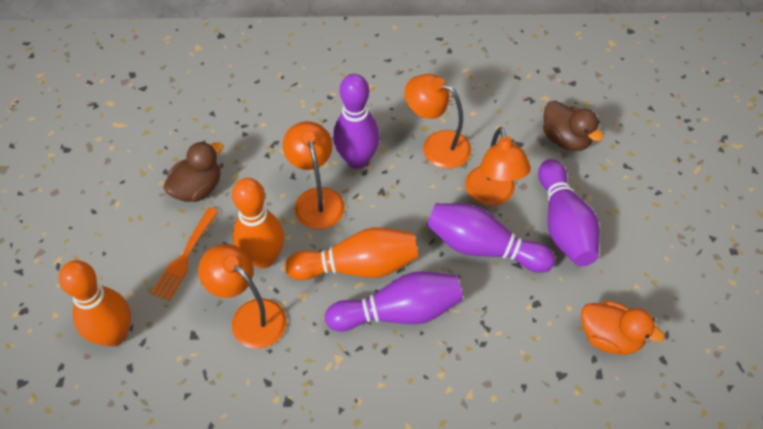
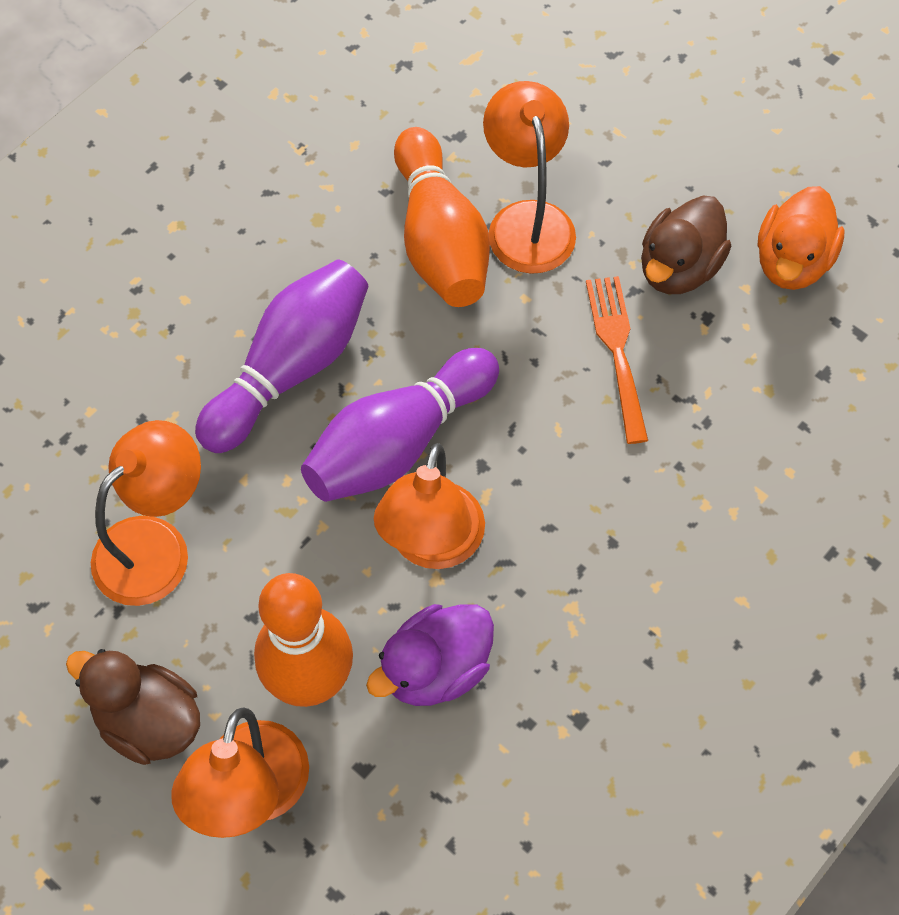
orange bowling pin: [59,260,131,346] [232,178,284,268] [285,227,419,280] = 3 -> [254,573,353,707] [394,127,490,307] = 2
purple bowling pin: [325,271,463,331] [333,74,380,169] [427,203,555,273] [538,159,600,266] = 4 -> [195,259,368,453] [301,348,499,502] = 2
purple duck: none = 0 -> [366,604,494,706] = 1

